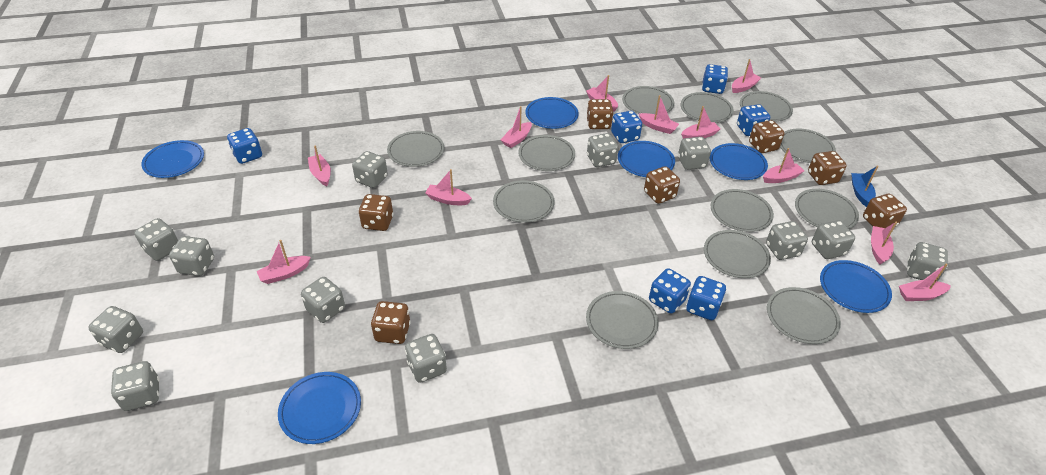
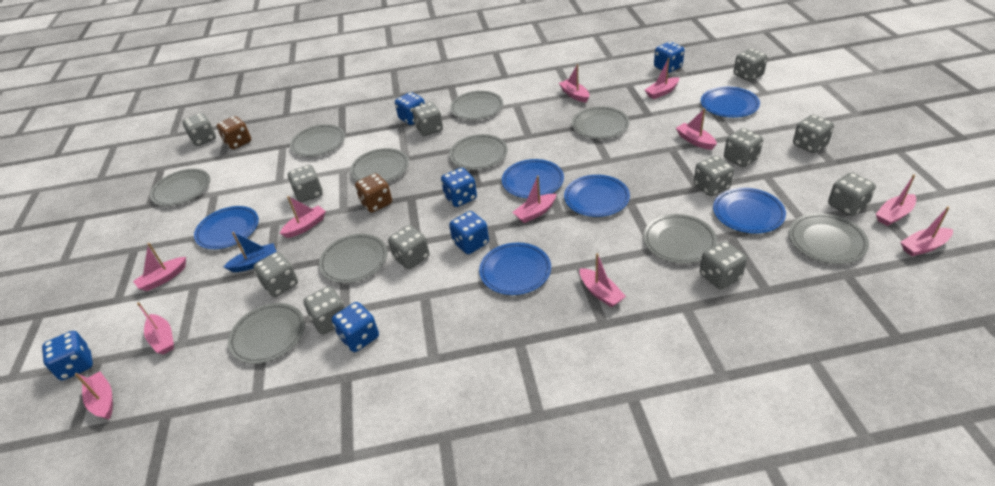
brown dice: [359,194,393,231] [371,301,411,344] [586,99,613,129] [644,166,680,204] [749,120,784,153] [808,151,847,185] [863,194,907,228] = 7 -> [217,116,251,149] [355,173,392,213] = 2
grey plate: [387,131,444,167] [493,180,554,223] [518,135,575,171] [586,291,658,349] [622,86,674,114] [681,92,734,123] [704,230,771,278] [711,189,774,232] [740,91,793,122] [767,287,841,344] [780,129,836,163] [795,189,859,229] = 12 -> [150,169,210,206] [228,303,305,364] [290,124,345,157] [319,234,387,283] [350,148,409,182] [449,134,508,170] [450,91,503,120] [572,106,629,139] [644,214,717,264] [789,213,869,264] = 10

